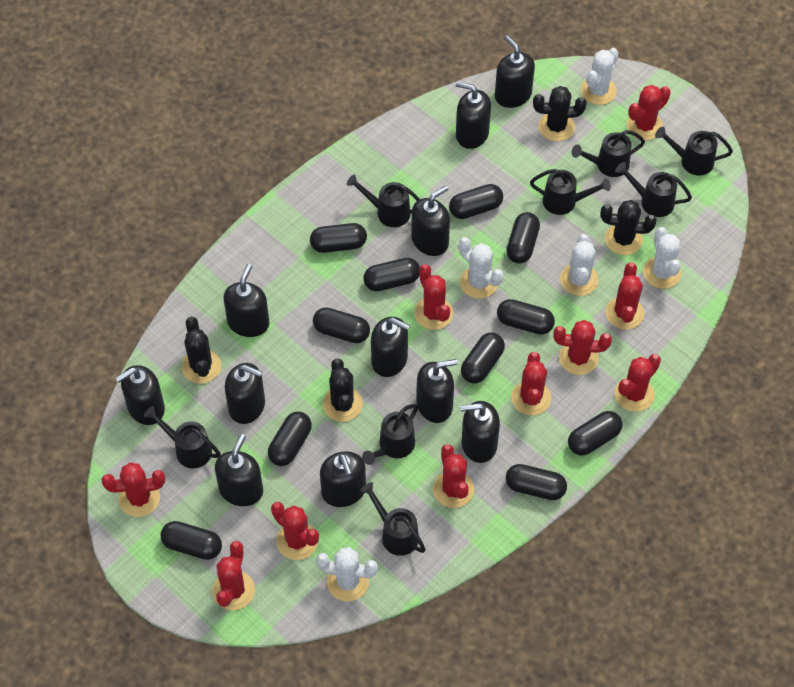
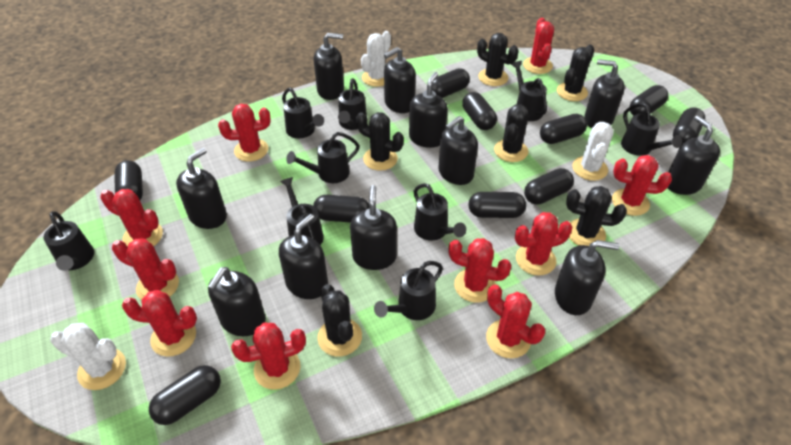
black cactus: [182,317,221,384] [323,358,363,422] [533,86,587,141] [600,200,656,255] = 4 -> [317,284,362,357] [356,112,404,171] [477,33,518,86] [494,105,529,162] [557,45,594,101] [566,186,627,246] = 6
black capsule: [161,521,222,560] [268,411,312,466] [310,223,367,253] [313,307,370,343] [363,258,420,292] [449,184,503,219] [461,333,505,384] [497,299,555,335] [506,212,540,264] [506,464,567,500] [568,411,622,456] = 11 -> [115,160,143,200] [149,365,221,425] [313,195,369,223] [432,68,470,98] [462,92,497,130] [468,192,526,218] [524,168,574,205] [540,114,587,144] [630,85,668,116] [673,107,705,144] = 10
black watering can: [144,406,221,468] [347,174,420,227] [360,482,426,556] [362,404,418,465] [530,169,611,215] [572,130,645,177] [615,162,692,217] [655,127,733,176] = 8 -> [44,211,94,271] [280,177,324,245] [282,88,324,138] [286,132,360,183] [338,78,367,130] [374,261,443,320] [414,183,466,240] [511,61,547,121] [621,103,682,156] = 9
white cactus: [316,547,378,601] [459,237,503,299] [560,234,599,296] [581,48,619,105] [643,227,681,289] = 5 -> [51,323,126,390] [361,31,391,87] [572,122,614,181] = 3

